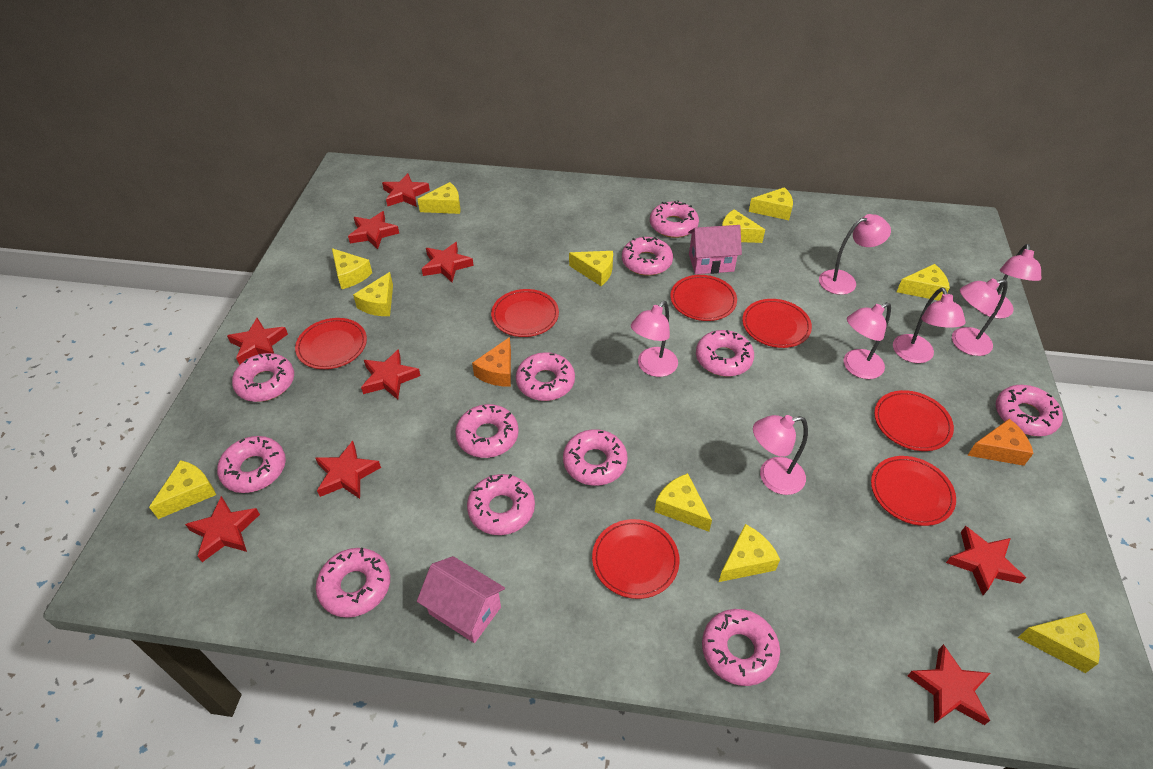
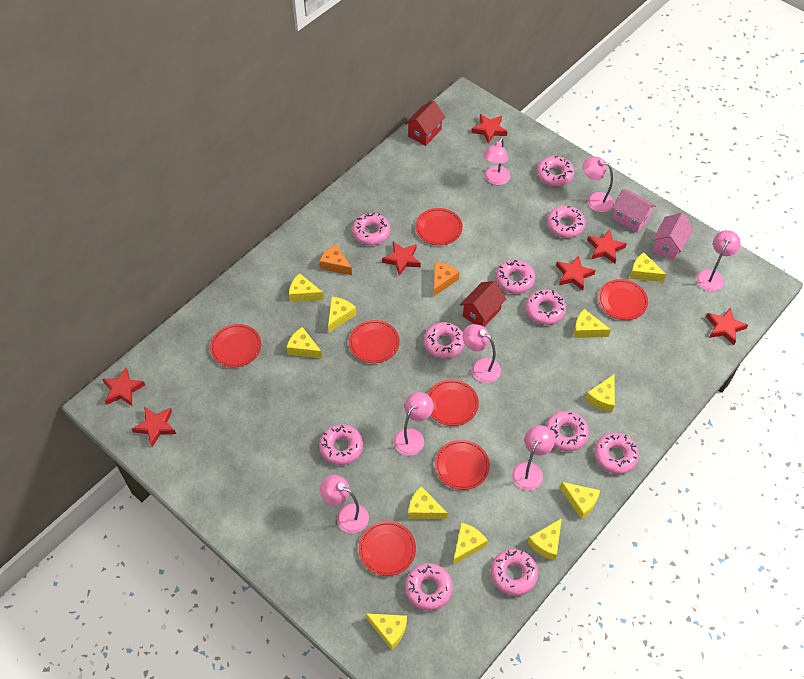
pink donut: [217,436,286,493] [232,353,294,402] [316,548,390,618] [455,404,519,458] [467,474,535,535] [516,352,575,401] [563,429,628,486] [622,237,673,276] [650,200,699,238] [696,330,754,377] [702,609,780,686] [996,385,1063,436] = 12 -> [319,424,363,465] [352,213,391,245] [405,563,453,611] [424,322,465,359] [491,549,538,596] [496,260,535,294] [525,289,566,325] [537,156,574,186] [545,411,589,451] [547,206,586,238] [594,433,639,474] = 11
red house: none = 0 -> [405,101,446,146] [460,281,506,327] = 2
red star: [185,496,260,562] [227,318,288,365] [315,441,381,499] [348,211,399,249] [361,349,421,400] [382,173,430,207] [422,242,474,282] [908,644,991,725] [946,526,1026,595] = 9 -> [102,368,145,406] [132,407,176,447] [382,242,421,276] [471,114,507,144] [556,255,596,291] [587,229,627,264] [706,308,748,345] = 7

